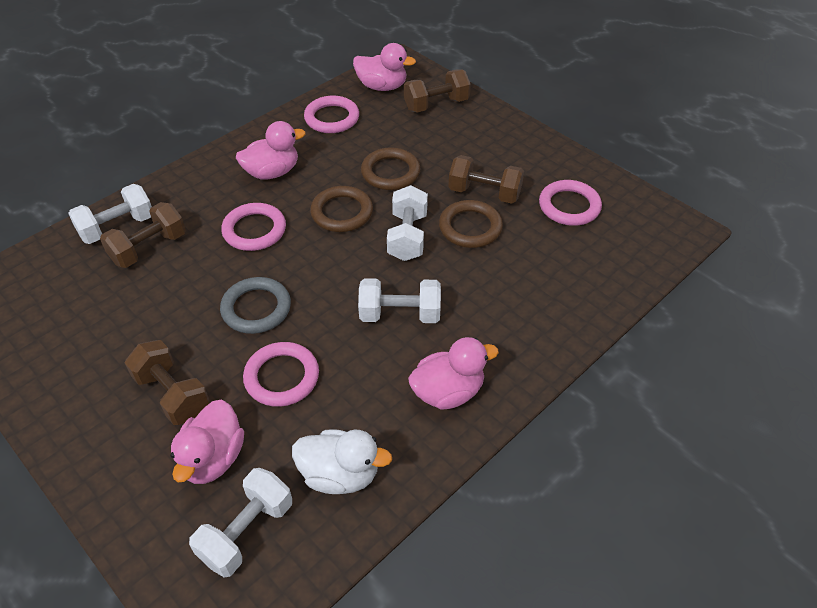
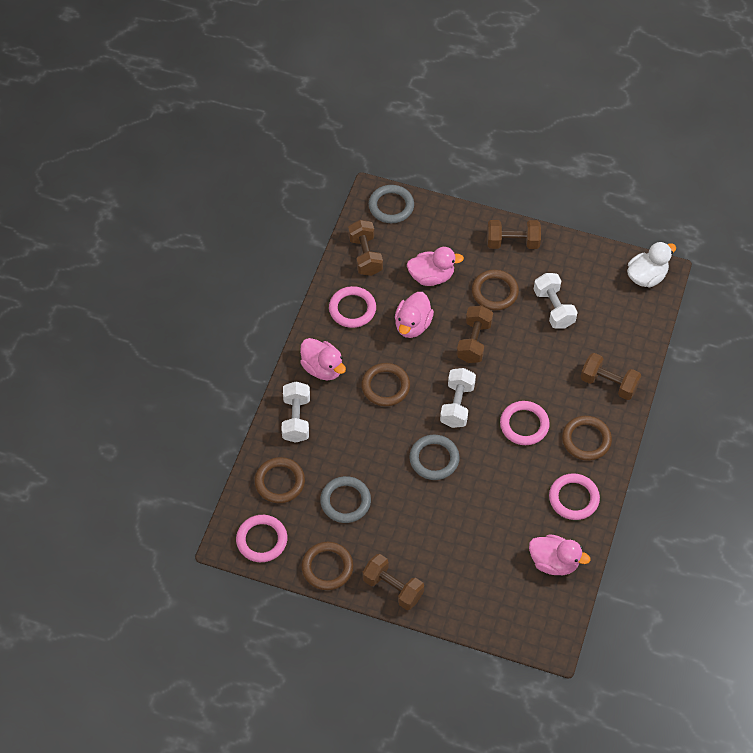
brown dumbbell: [100,202,186,268] [125,340,209,425] [404,69,471,112] [448,155,524,204] = 4 -> [348,220,383,276] [362,554,424,610] [456,305,493,363] [487,220,541,249] [581,353,641,400] = 5
brown ring: [310,186,373,232] [361,147,420,190] [439,200,503,248] = 3 -> [255,457,305,503] [301,542,353,590] [361,363,410,406] [472,270,519,310] [562,416,612,461] = 5
grey ring: [220,277,291,334] = 1 -> [320,476,371,523] [369,185,414,223] [409,434,460,480] = 3
white dumbbell: [68,184,152,244] [189,468,292,578] [358,278,441,323] [387,185,428,261] = 4 -> [281,381,310,443] [440,368,476,428] [534,273,578,329] = 3

